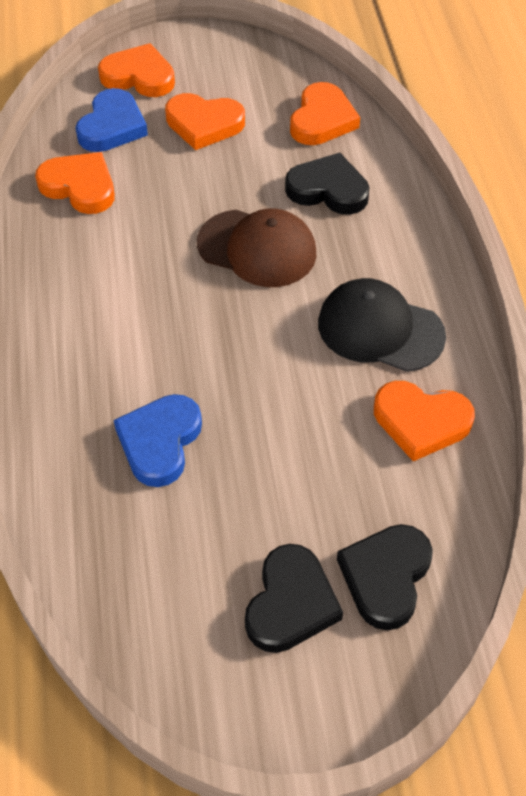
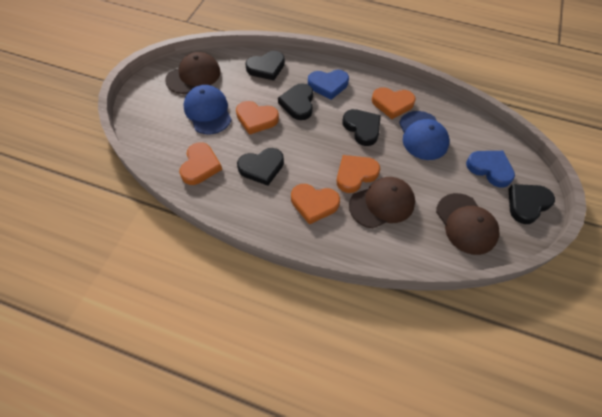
black cap: [318,278,446,372] = 1 -> none = 0
black heart: [245,544,343,653] [285,153,370,215] [337,524,433,630] = 3 -> [237,148,284,186] [245,51,285,80] [278,83,313,120] [342,109,381,146] [509,184,555,224] = 5
blue cap: none = 0 -> [184,85,232,134] [399,111,449,160] = 2
brown cap: [197,208,316,287] = 1 -> [165,52,221,94] [349,177,415,228] [436,193,499,255] = 3

